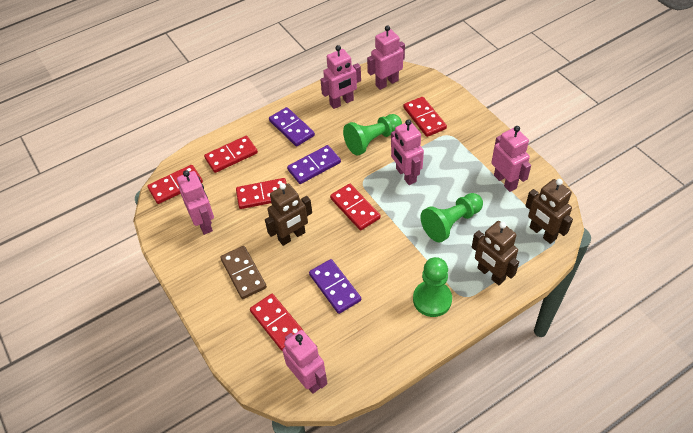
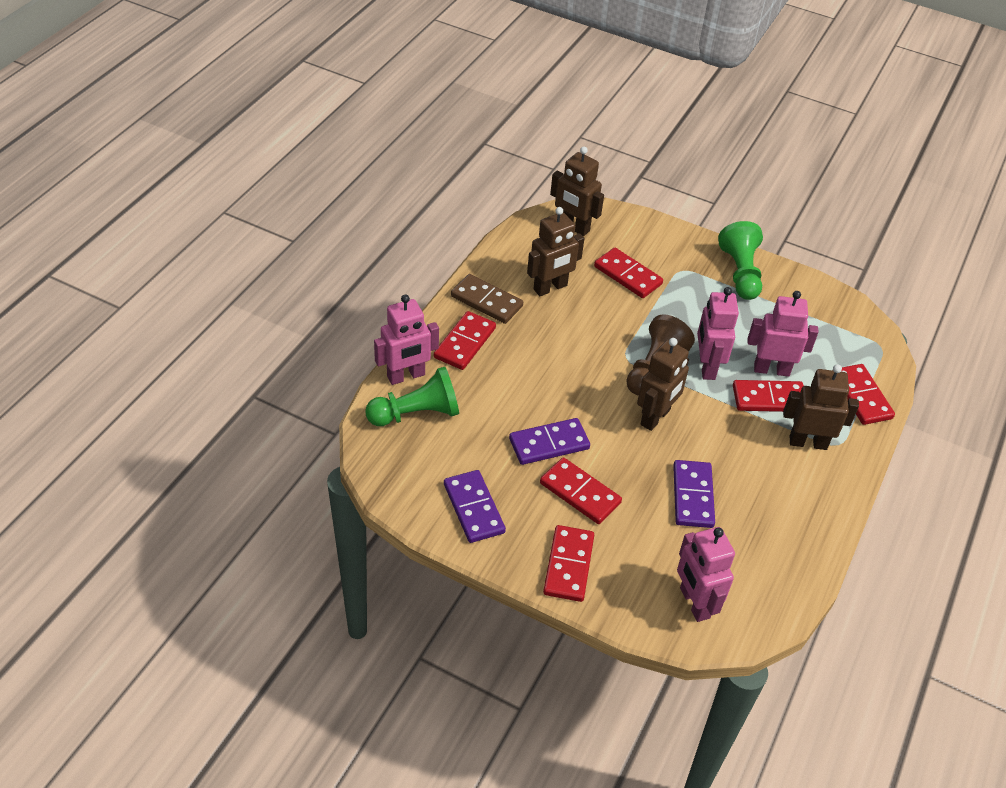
brown pawn: none = 0 -> [626,314,695,396] = 1
brown robot: [265,183,312,246] [472,221,519,285] [525,179,573,244] = 3 -> [527,207,584,296] [550,147,604,236] [637,338,689,431] [783,364,859,450] = 4
green pawn: [343,114,402,156] [413,257,452,317] [421,193,483,242] = 3 -> [365,367,459,426] [718,221,763,300] = 2
pink robot: [177,170,214,235] [282,330,327,394] [320,45,361,109] [367,25,405,90] [391,119,424,185] [491,126,531,192] = 6 -> [374,295,439,385] [677,527,735,622] [697,287,739,380] [748,291,818,377] = 4

